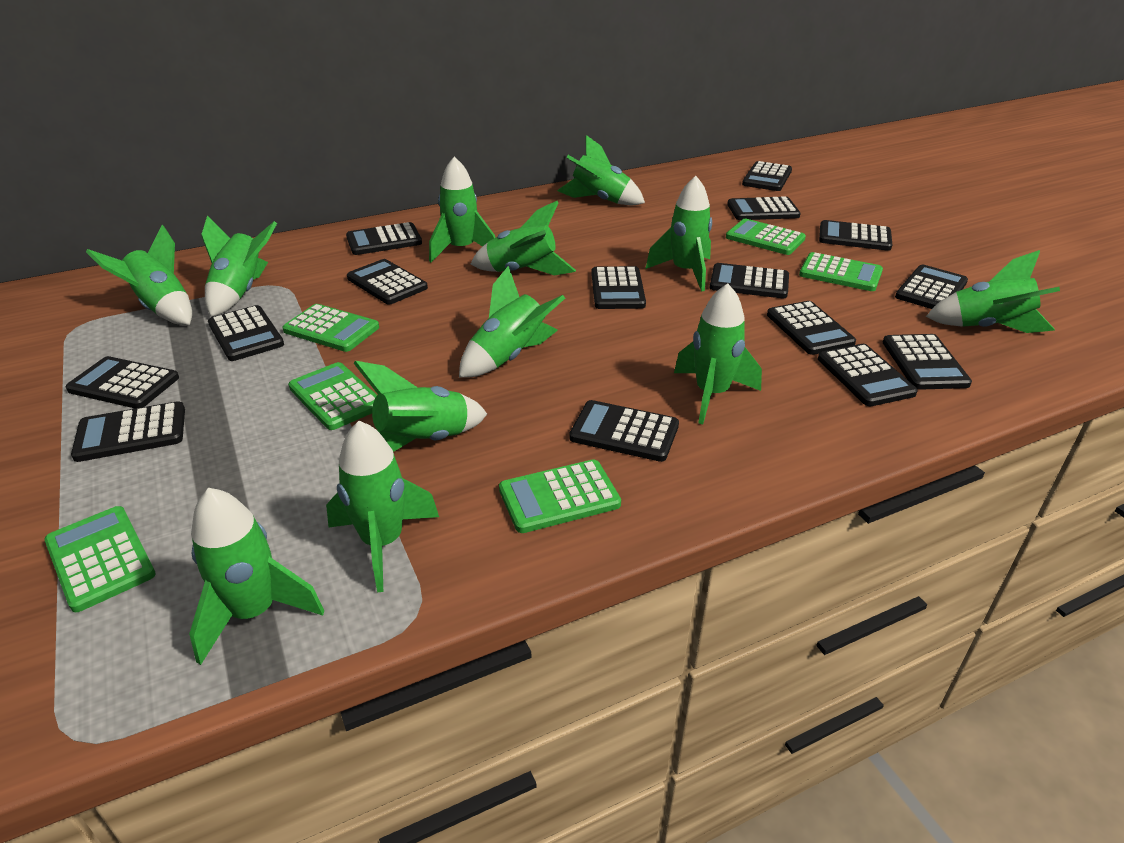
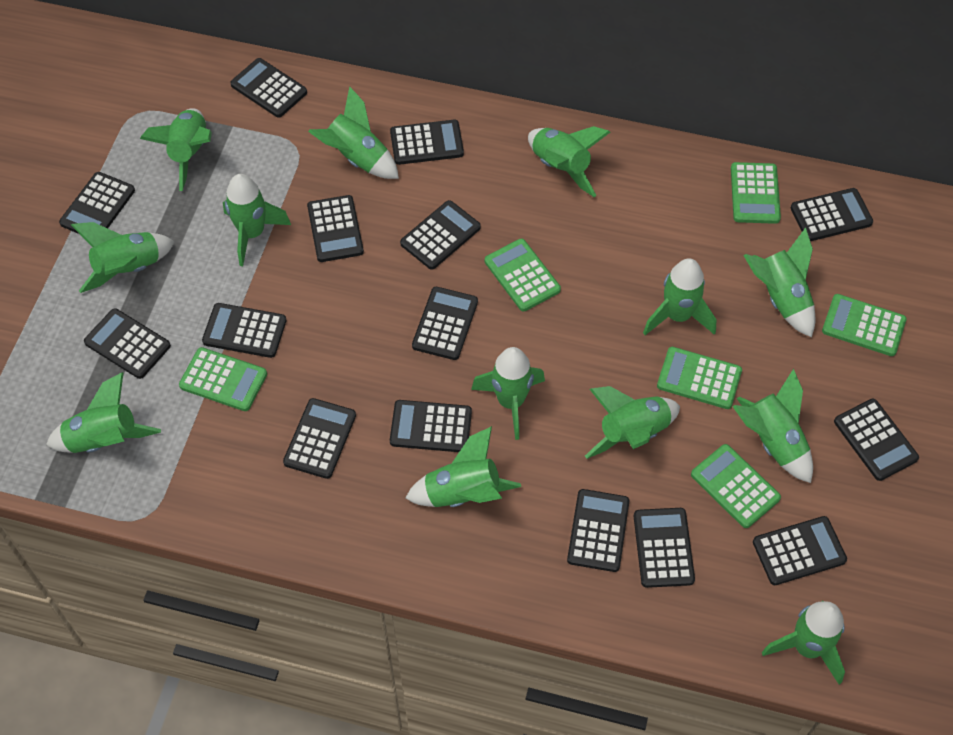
green rocket: [86,225,192,325] [189,488,324,665] [201,216,277,317] [326,421,439,592] [354,361,487,452] [429,157,495,262] [459,266,565,378] [471,201,576,276] [557,135,645,206] [645,176,712,292] [674,283,762,424] [926,250,1060,333] = 12 -> [46,372,161,453] [71,222,175,293] [140,108,212,191] [223,174,291,266] [308,86,399,179] [405,426,521,507] [471,347,545,440] [528,126,610,197] [585,386,680,459] [643,259,716,335] [732,368,813,483] [743,228,815,337] [762,601,845,685] = 13

